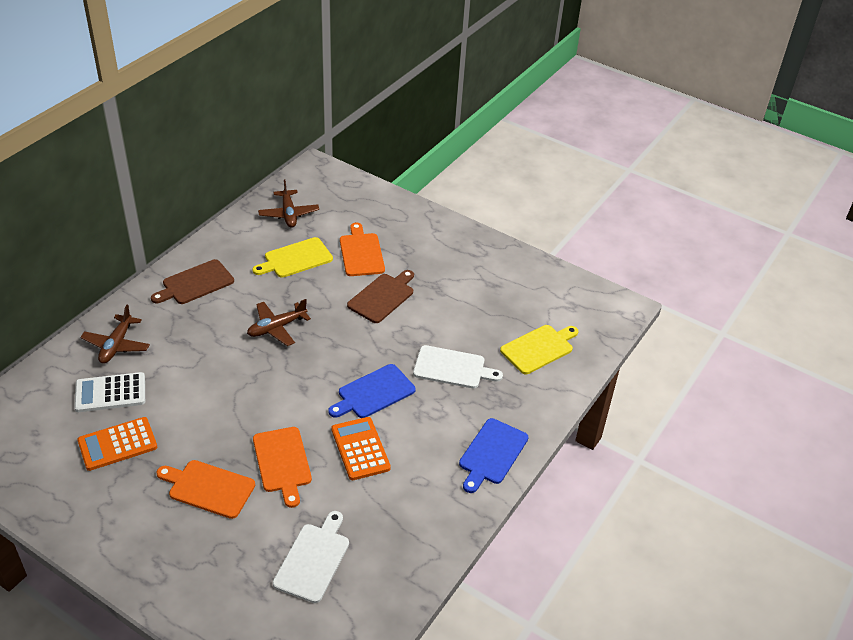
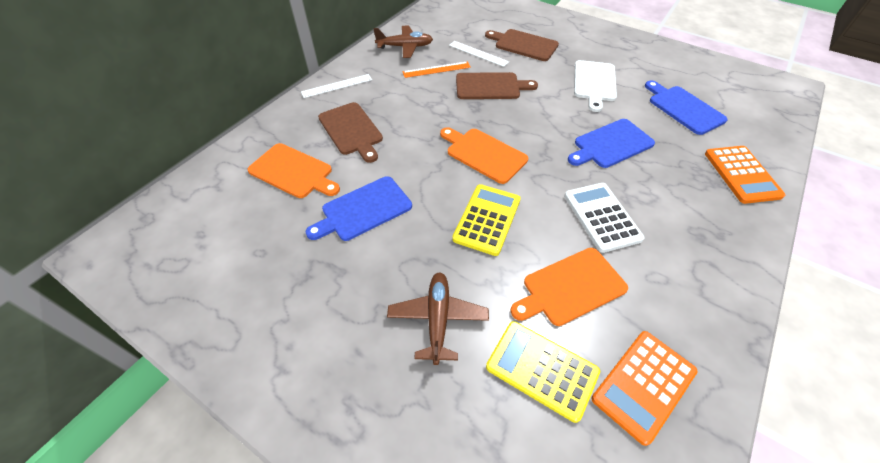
blue cutting board: [328,364,416,418] [459,418,529,493] = 2 -> [306,176,412,241] [568,119,655,168] [645,80,728,135] = 3
brown cutting board: [151,259,234,304] [347,270,414,323] = 2 -> [318,102,383,163] [456,72,538,99] [485,29,559,61] = 3
brown plane: [80,305,150,364] [247,299,311,346] [258,179,319,228] = 3 -> [373,26,433,58] [387,272,489,365] = 2
orange ruler: none = 0 -> [402,61,471,78] = 1
white cutting board: [273,511,349,603] [413,345,503,388] = 2 -> [574,60,617,112] = 1
white ruler: none = 0 -> [301,74,372,98] [449,41,509,67] = 2
yellow calculator: none = 0 -> [452,184,521,256] [486,321,600,423] = 2
yellow cutting board: [252,237,333,278] [500,325,579,374] = 2 -> none = 0

